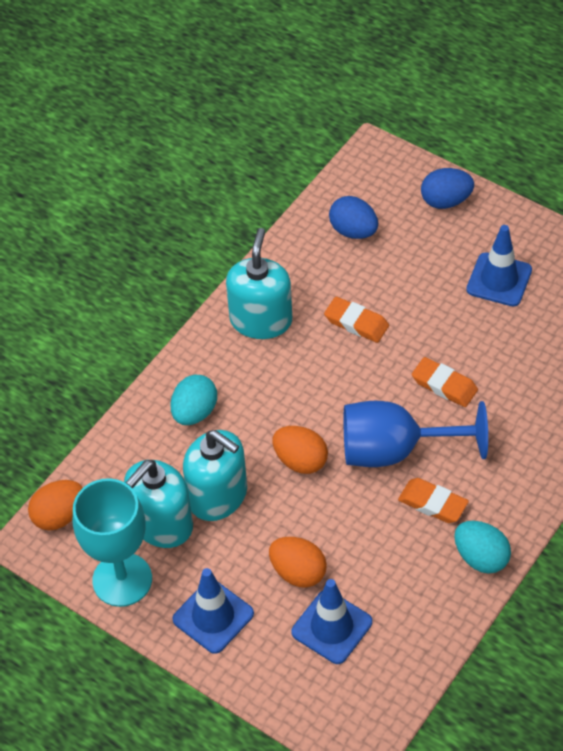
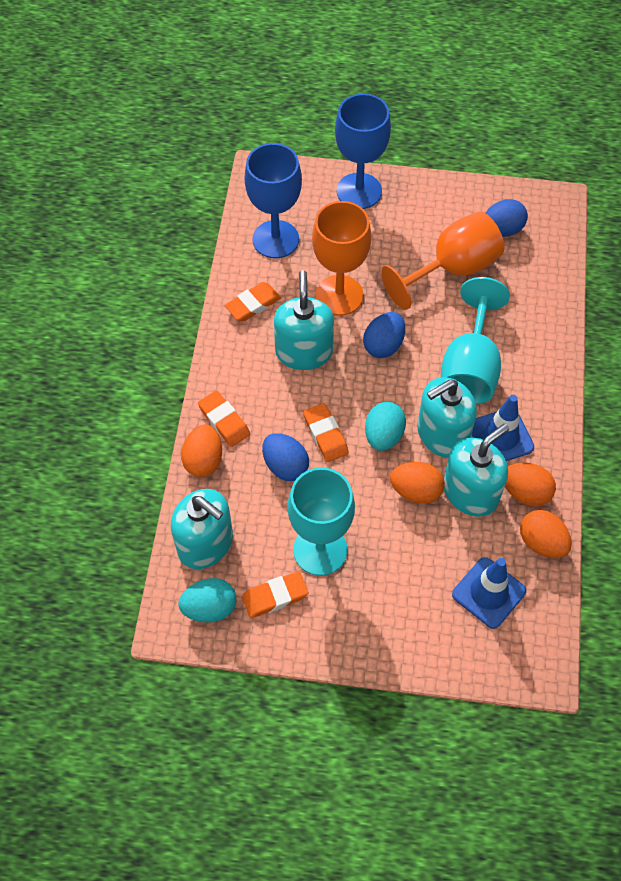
blue egg: [329,196,378,239] [421,168,474,209] = 2 -> [262,433,309,481] [363,312,405,358] [486,199,528,237] = 3
blue goblet: [344,401,488,467] = 1 -> [245,143,302,258] [335,93,391,209] = 2
blue traffic cone: [173,568,254,654] [291,579,372,664] [466,225,532,307] = 3 -> [452,557,526,629] [472,395,534,461] = 2
orange egg: [28,480,82,531] [269,537,327,588] [272,426,328,474] = 3 -> [181,424,222,477] [390,462,445,504] [505,463,556,506] [520,510,572,558] = 4
orange eraser: [324,297,389,343] [398,478,469,523] [412,357,478,407] = 3 -> [198,390,250,447] [225,282,281,321] [242,571,308,618] [303,403,349,462] = 4
orange goblet: none = 0 -> [312,201,371,316] [381,212,504,310] = 2
turquoise goblet: [73,478,152,607] = 1 -> [288,467,355,576] [441,277,510,404] = 2
turquoise soap dispenser: [124,460,193,548] [183,430,247,521] [226,228,292,339] = 3 -> [171,489,233,569] [274,270,334,370] [417,377,477,458] [444,424,509,517] = 4

